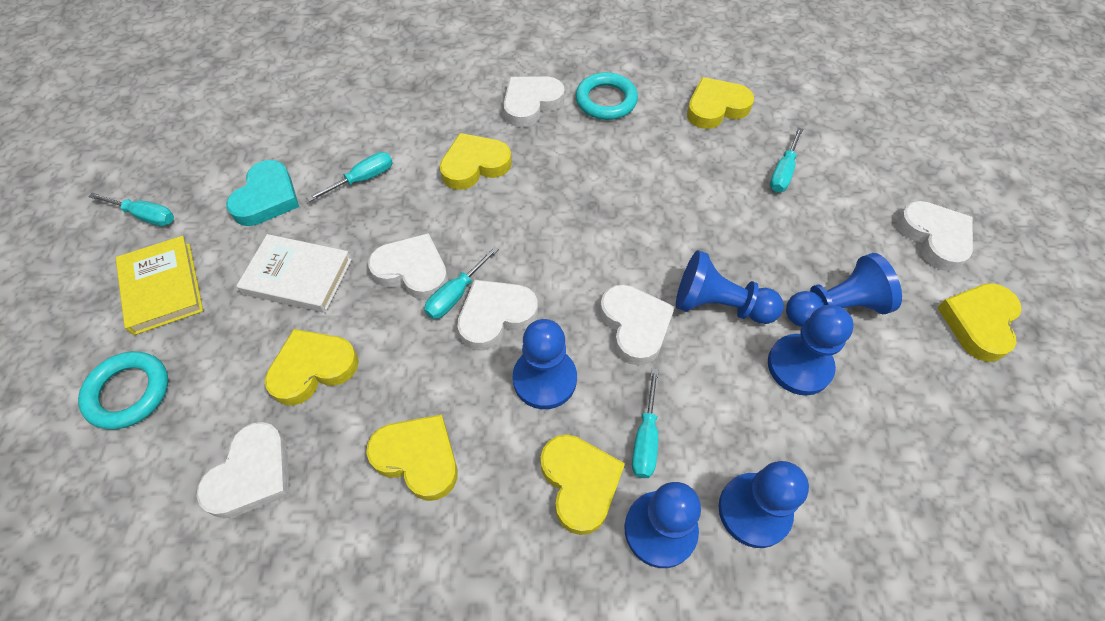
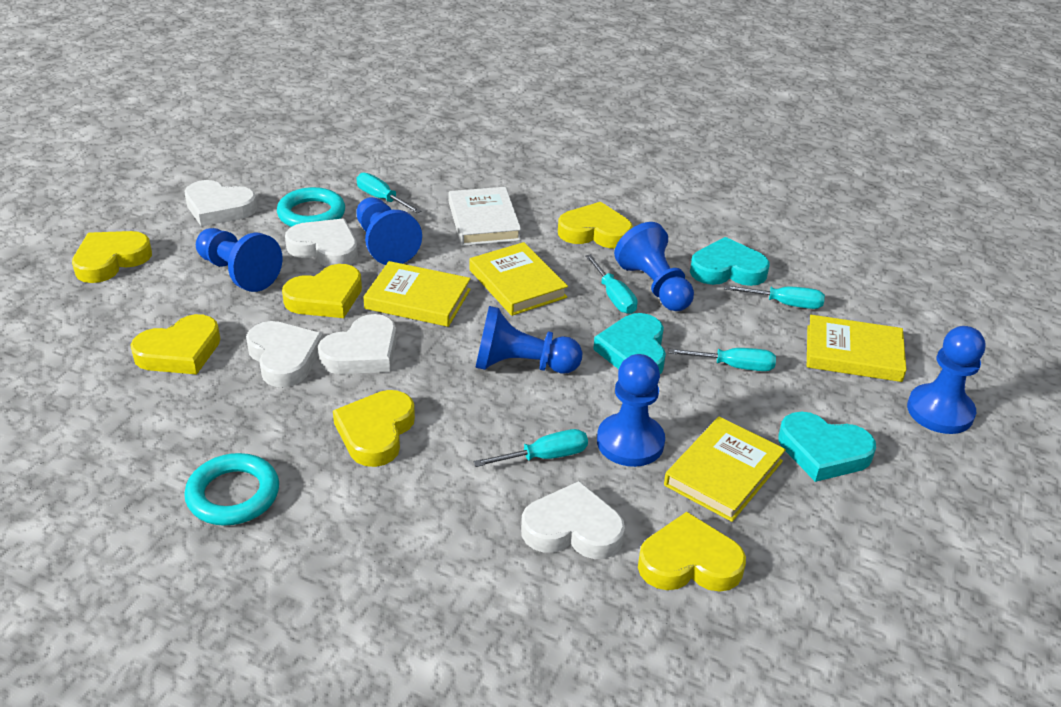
turquoise heart: [226,160,299,226] = 1 -> [593,313,666,374] [690,237,769,286] [778,412,876,482] = 3
white heart: [196,422,290,519] [368,233,448,300] [457,280,538,350] [504,76,565,127] [600,285,675,365] [897,201,973,271] = 6 -> [184,180,257,227] [246,321,323,387] [285,218,358,267] [318,314,397,374] [521,481,625,559] = 5
yellow book: [116,236,203,335] = 1 -> [364,261,471,327] [469,242,568,316] [664,417,786,522] [807,315,907,382] = 4

